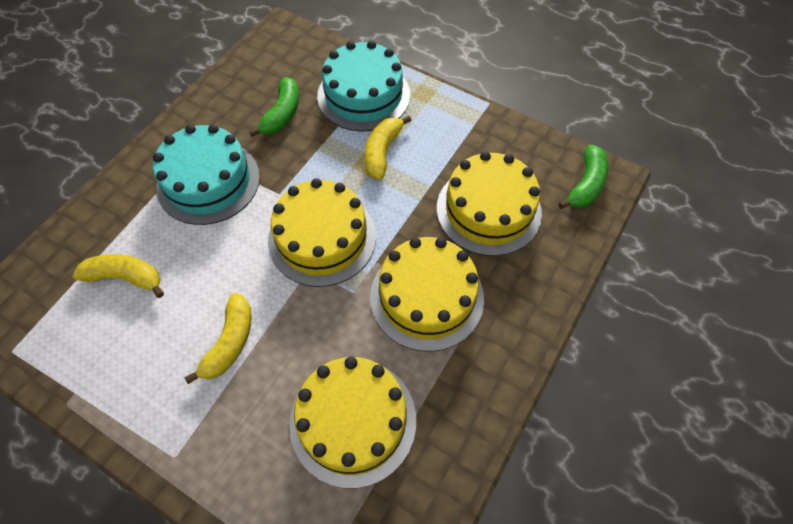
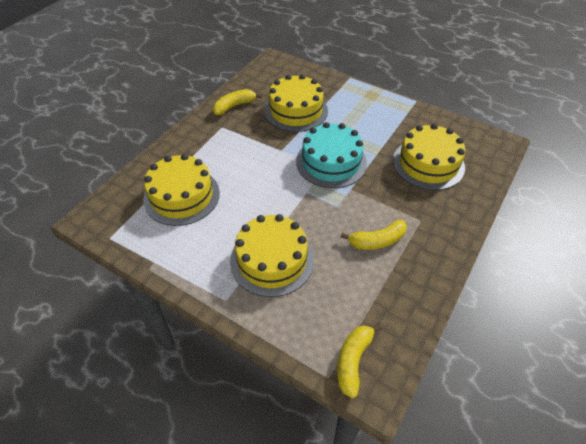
green banana: [249,77,299,137] [559,145,609,209] = 2 -> none = 0
turquoise cake: [153,124,260,225] [317,40,410,131] = 2 -> [296,122,367,188] = 1

